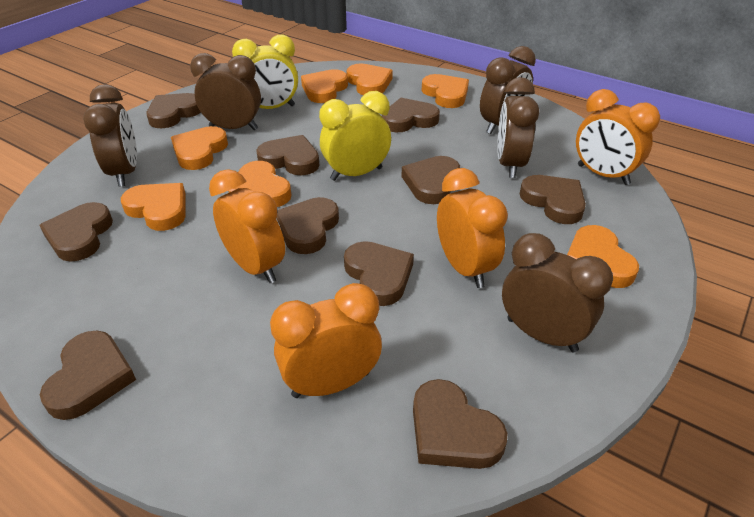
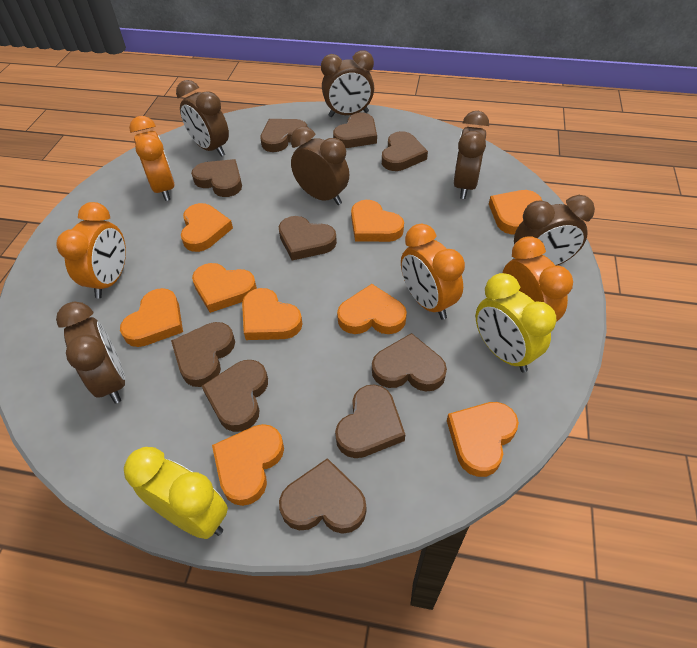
brown clock: [83,84,137,187] [190,53,261,130] [480,46,536,134] [497,77,539,178] [502,233,613,352] = 5 -> [56,302,125,404] [176,80,229,157] [290,126,349,205] [321,50,374,117] [453,111,489,199] [514,195,595,266] = 6
orange heart: [121,183,186,231] [171,126,228,170] [228,161,291,207] [301,69,348,103] [347,63,393,95] [422,74,469,108] [567,225,639,288] = 7 -> [120,288,183,347] [181,203,233,252] [192,263,257,313] [212,424,284,506] [242,288,303,340] [337,284,407,334] [351,200,404,242] [447,402,519,477] [489,190,542,235] = 9

